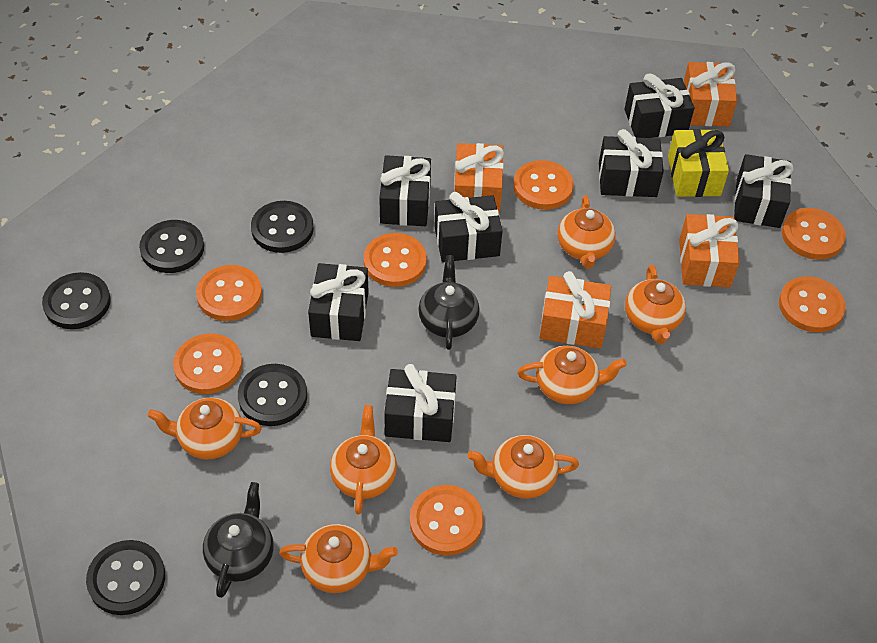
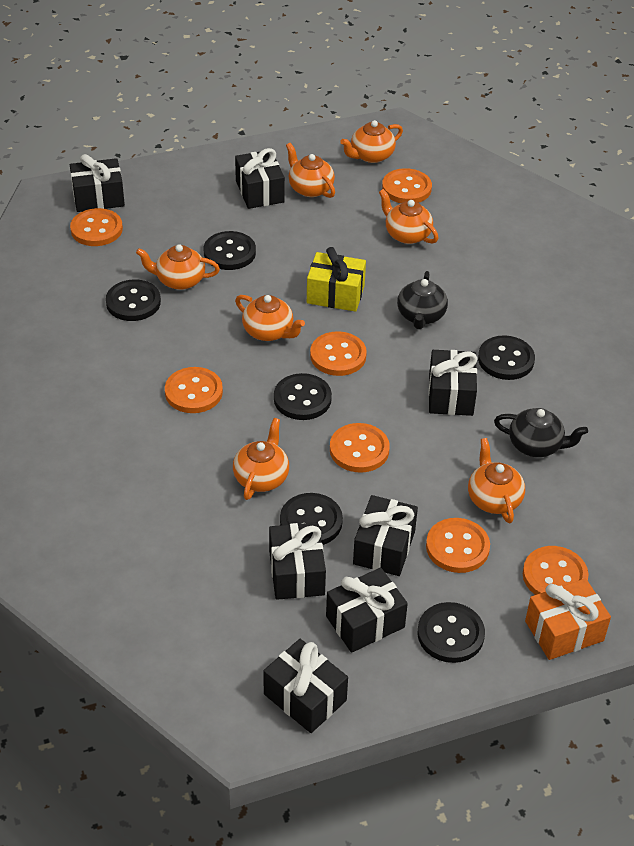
black button: [42,272,111,329] [86,540,165,615] [139,220,204,273] [238,364,307,426] [251,201,314,253] = 5 -> [106,280,161,321] [204,231,256,270] [274,373,332,420] [280,493,343,545] [417,602,485,663] [478,335,535,380] = 6
orange gift: [454,143,504,213] [539,271,611,348] [679,214,740,287] [684,62,738,127] = 4 -> [525,578,611,660] = 1

